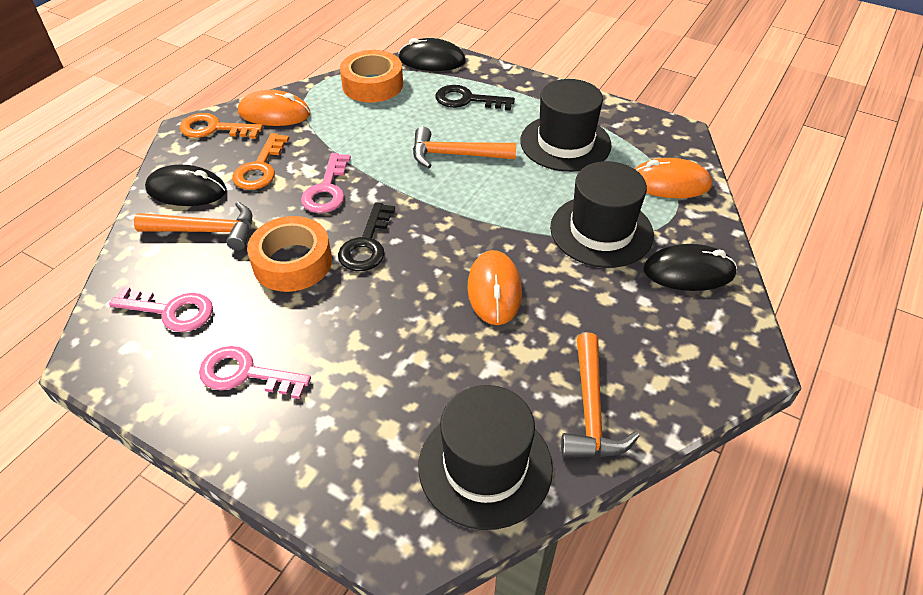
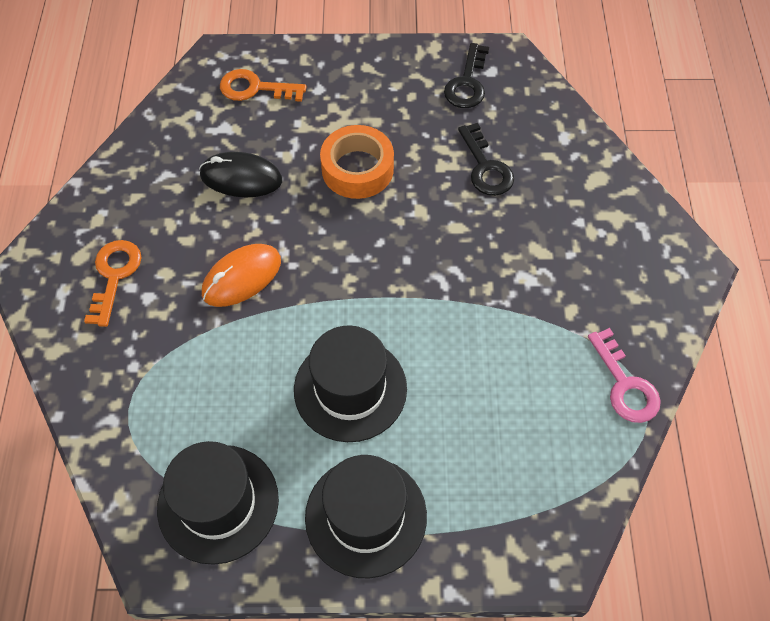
black mouse: [145,165,227,206] [398,38,466,71] [643,244,737,291] = 3 -> [199,152,282,197] = 1
orange hammer: [134,201,252,251] [413,127,516,168] [561,332,639,458] = 3 -> none = 0
orange mouse: [238,90,311,126] [467,250,522,325] [635,158,712,198] = 3 -> [202,244,281,307] = 1
orange tape: [247,216,332,292] [340,50,403,102] = 2 -> [320,125,394,199] = 1
pink key: [109,287,213,332] [199,346,311,399] [301,153,351,213] = 3 -> [588,328,661,423] = 1

